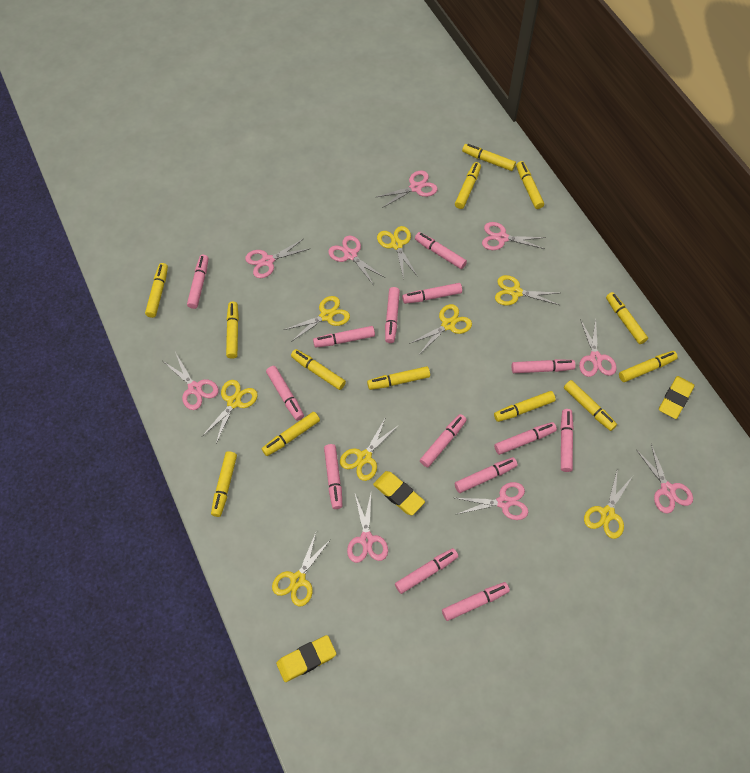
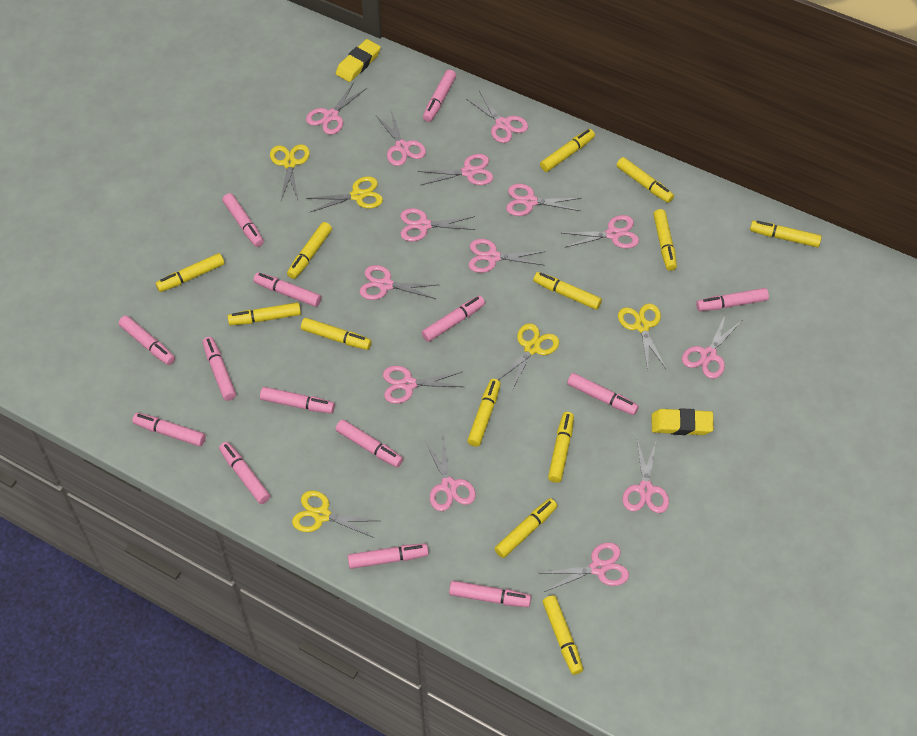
pink scissors: [163,352,219,410] [245,239,309,278] [328,236,385,284] [347,494,388,563] [377,171,438,208] [455,482,528,520] [482,222,546,250] [579,319,617,377] [637,444,693,513] = 9 -> [306,82,367,135] [359,265,437,300] [376,110,426,166] [383,366,464,404] [400,208,476,242] [418,154,493,185] [424,436,476,511] [466,91,528,143] [469,239,545,273] [506,184,581,216] [541,542,629,592] [562,215,639,249] [623,440,669,513] [682,313,741,379] = 14
yellow eraser: [276,635,336,682] [373,471,425,515] [659,376,694,419] = 3 -> [336,39,381,82] [652,408,714,435] = 2
yellow scissors: [202,380,258,443] [272,533,331,606] [284,296,350,342] [340,417,399,481] [377,226,418,280] [409,304,472,354] [495,275,559,306] [584,468,633,539] = 8 -> [270,144,310,200] [292,491,379,538] [306,176,383,212] [498,323,559,390] [618,303,666,369] = 5

